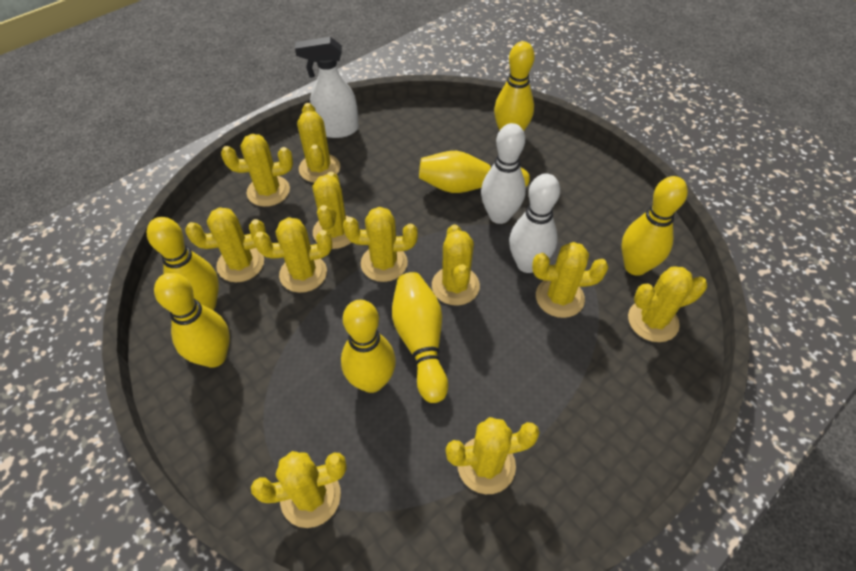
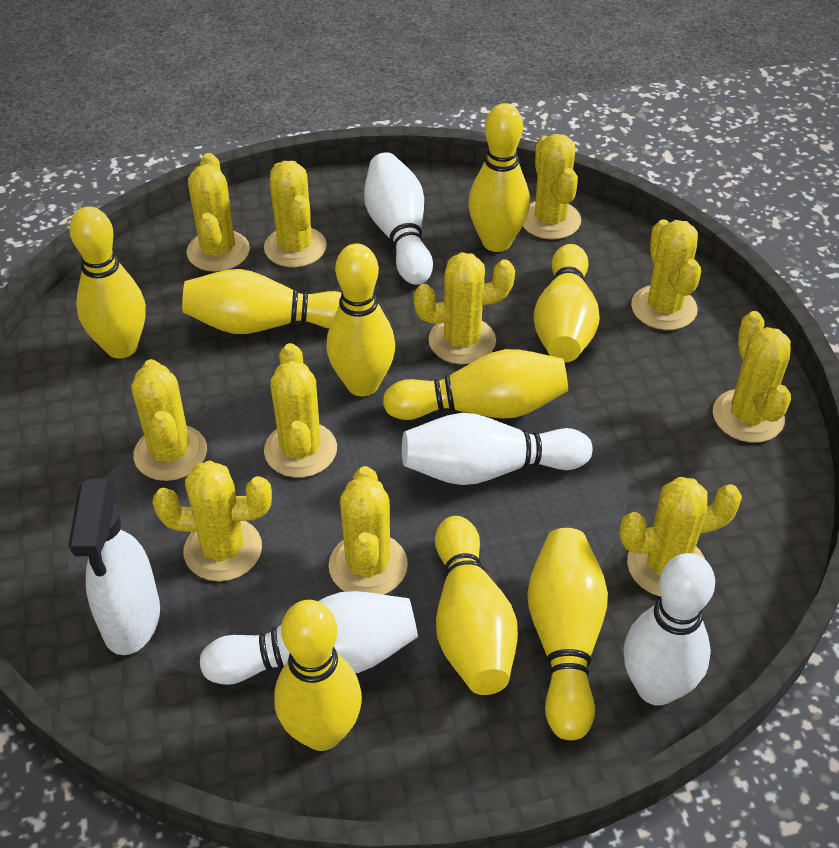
white bowling pin: [481,123,526,224] [509,173,560,273] = 2 -> [200,591,418,685] [364,152,433,285] [402,413,592,485] [623,553,715,706] = 4
yellow bowling pin: [147,217,219,310] [154,273,230,368] [341,300,396,393] [392,272,448,403] [419,151,530,193] [494,41,535,131] [622,176,688,276] = 7 -> [69,206,146,359] [182,269,341,334] [274,600,362,751] [326,244,395,396] [383,349,568,420] [435,516,518,695] [468,103,530,252] [527,528,608,740] [533,244,600,363] = 9

